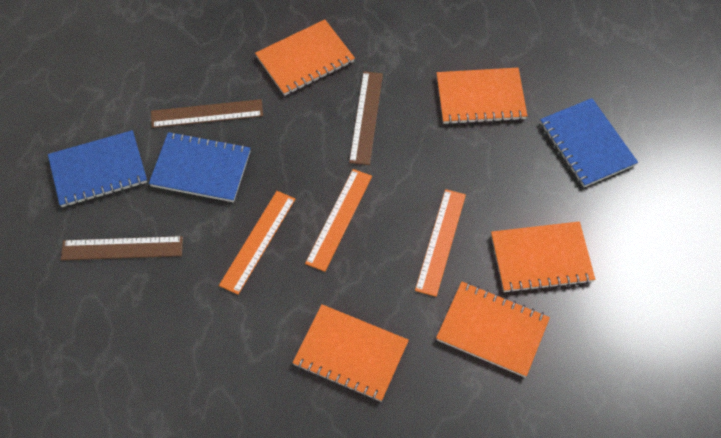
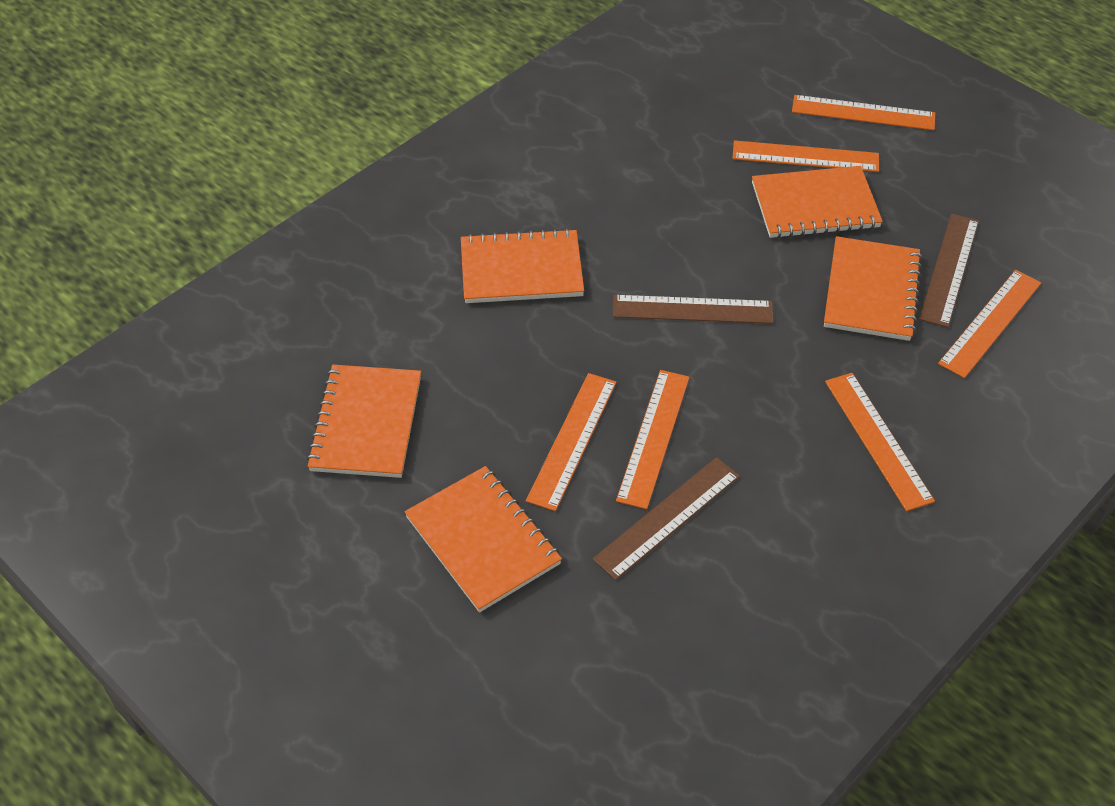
blue notebook: [48,130,147,207] [149,132,251,202] [540,98,638,187] = 3 -> none = 0
orange ruler: [219,191,295,295] [305,169,372,272] [415,189,466,297] = 3 -> [526,373,616,511] [616,370,689,509] [732,140,879,172] [792,95,935,130] [825,373,935,511] [938,270,1041,378] = 6

